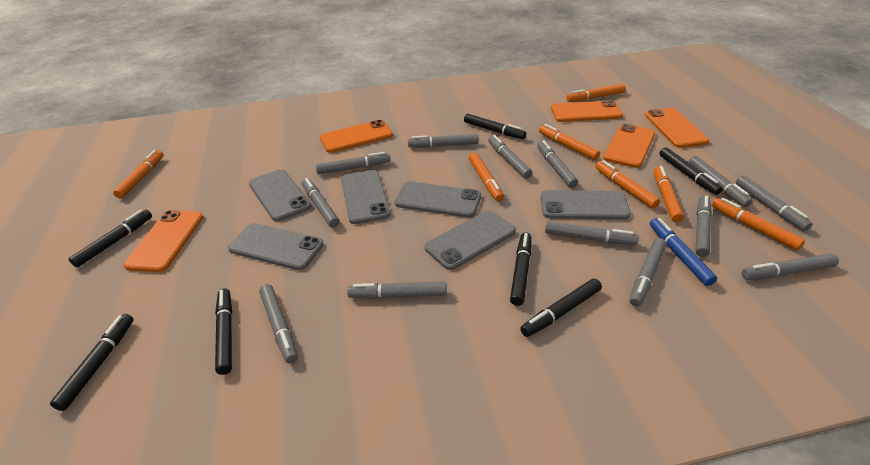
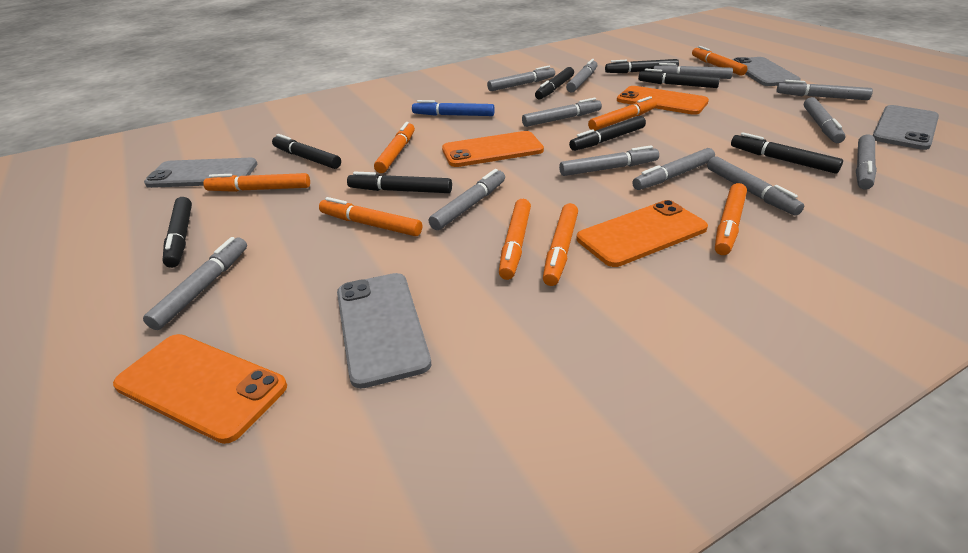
black marker: [50,314,134,411] [69,210,152,267] [215,288,232,375] [464,114,526,139] [510,232,531,306] [520,278,602,337] [659,147,723,195] = 7 -> [163,197,192,268] [272,134,341,169] [347,172,452,193] [535,67,574,99] [569,116,646,151] [605,59,679,73] [638,69,720,88] [731,132,843,174] = 8
grey marker: [259,284,298,364] [302,178,340,228] [316,152,390,174] [347,282,447,299] [408,134,479,148] [488,135,532,179] [537,140,578,188] [545,221,639,245] [630,238,667,307] [689,156,752,207] [695,196,712,257] [735,175,812,231] [742,254,839,280] = 13 -> [143,237,247,330] [429,169,505,230] [487,66,555,91] [522,98,602,127] [559,145,659,176] [566,59,597,92] [632,148,715,190] [653,63,733,79] [707,156,804,216] [776,80,873,100] [804,97,845,143] [856,134,877,189] = 12
grey phone: [228,223,324,270] [249,169,311,221] [341,170,390,224] [395,181,481,218] [424,210,516,270] [541,190,631,220] = 6 -> [144,158,257,188] [337,273,431,389] [732,57,801,86] [872,105,939,150] = 4
orange marker: [113,150,164,199] [469,152,504,201] [539,124,600,160] [567,84,626,102] [595,160,660,209] [654,166,684,223] [712,198,805,250] = 7 -> [203,173,310,192] [319,197,422,236] [374,122,415,173] [499,199,531,280] [543,203,578,286] [588,96,657,131] [692,46,748,76] [715,183,747,255] = 8
orange phone: [124,210,203,272] [320,120,393,153] [551,100,623,122] [603,124,655,168] [645,108,709,148] = 5 -> [113,334,287,444] [442,131,544,167] [576,200,708,267] [617,86,709,115] = 4

